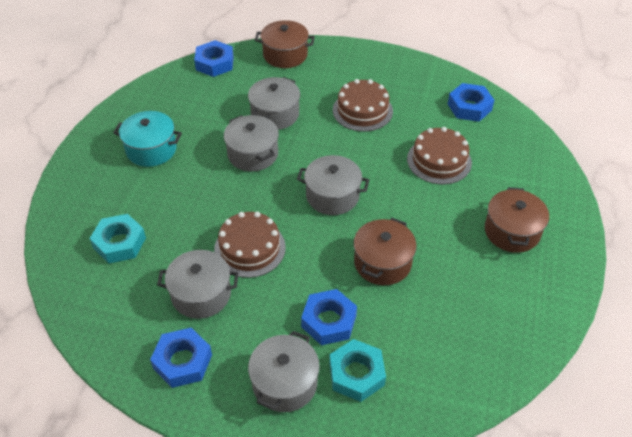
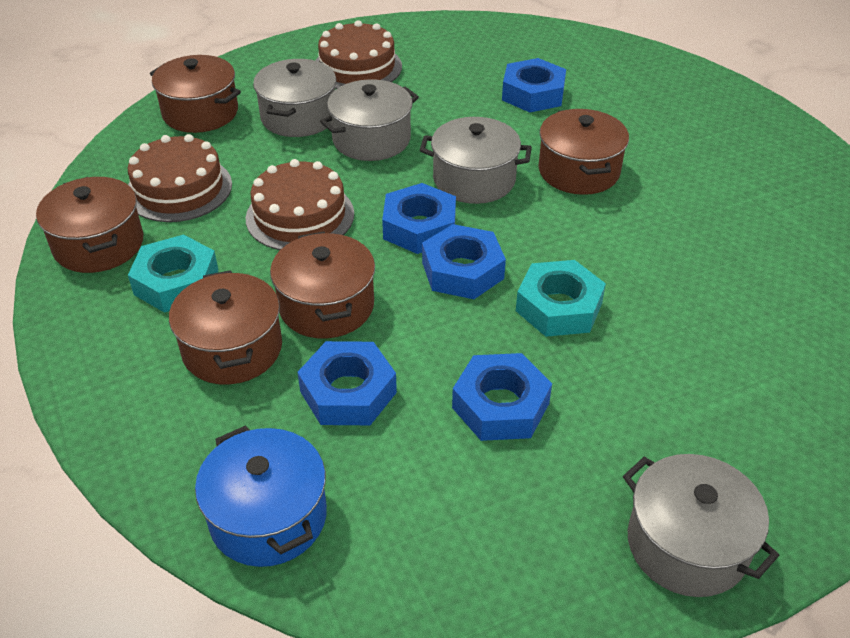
blue nut: [150,328,212,388] [194,40,234,77] [301,289,357,345] [448,83,494,122] = 4 -> [297,341,397,425] [382,183,456,254] [422,224,506,299] [452,353,552,441] [502,58,566,112] = 5
blue pot: none = 0 -> [195,425,327,567] = 1
brown pot: [255,20,315,68] [353,218,417,285] [485,187,549,253] = 3 -> [36,177,143,273] [150,55,241,133] [169,270,282,385] [270,231,375,339] [538,109,629,195] = 5
grey pot: [157,250,239,319] [224,115,279,171] [248,77,300,130] [248,331,320,412] [297,155,369,215] = 5 -> [253,59,336,137] [320,79,419,161] [420,117,532,204] [623,454,779,597] = 4
turquoise pot: [113,111,182,167] = 1 -> none = 0

